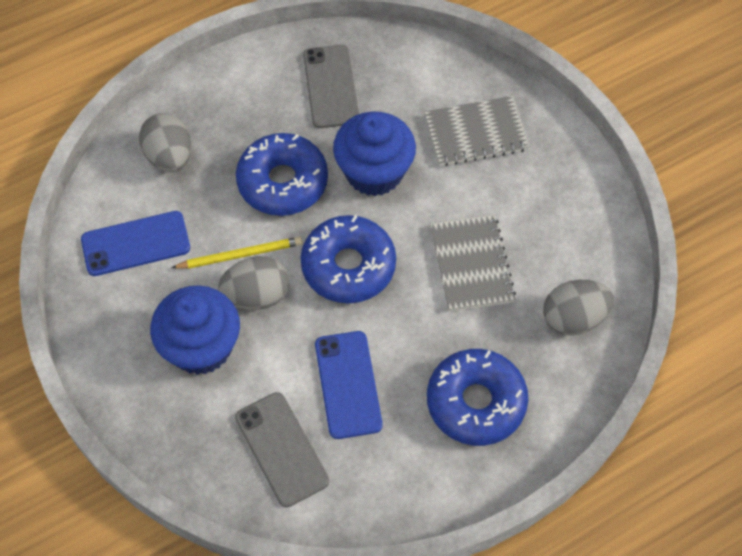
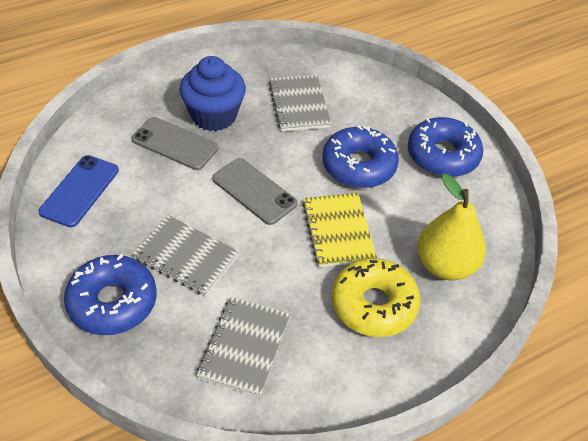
blue cupcake: [150,285,240,375] [333,111,416,196] = 2 -> [179,56,246,131] = 1
blue phone: [81,211,190,276] [315,331,383,439] = 2 -> [38,155,119,227] = 1
grey egg: [139,113,191,172] [218,256,289,310] [543,280,614,336] = 3 -> none = 0
grey notebook: [424,96,530,166] [430,214,516,311] = 2 -> [132,215,240,296] [197,297,290,397] [269,75,331,132] = 3
yellow donut: none = 0 -> [331,258,421,337] = 1
yellow notebook: none = 0 -> [302,193,377,267] = 1
yellow pear: none = 0 -> [417,174,486,280] = 1
yellow pencil: [171,237,302,269] = 1 -> none = 0

